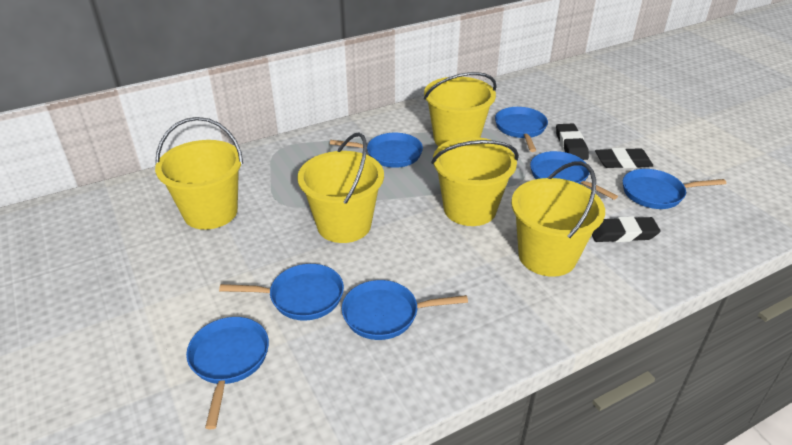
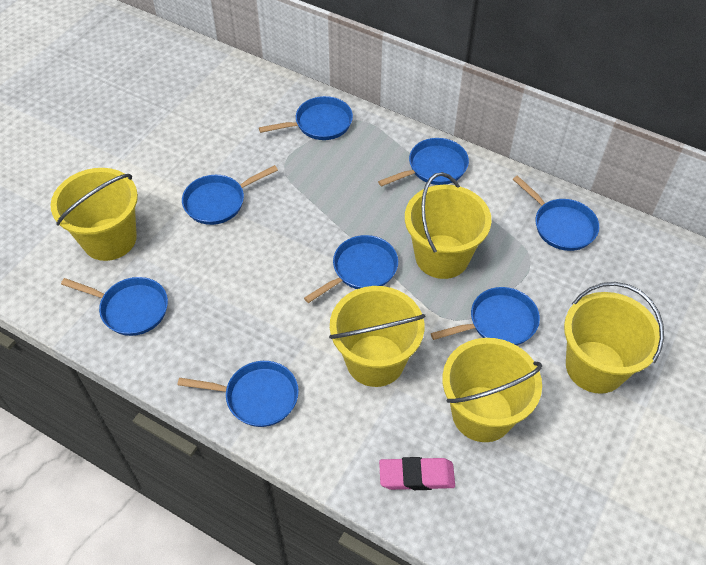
black eraser: [556,124,589,160] [592,216,661,242] [595,148,653,168] = 3 -> none = 0
blue pan: [186,317,269,429] [219,264,344,321] [330,133,423,168] [342,280,468,340] [495,107,548,152] [530,151,618,200] [623,169,726,209] = 7 -> [61,277,168,336] [178,361,299,427] [182,165,278,225] [259,96,353,140] [304,235,398,303] [378,138,469,187] [431,287,540,345] [513,175,599,251] = 8
pink eraser: none = 0 -> [379,457,455,490] = 1

